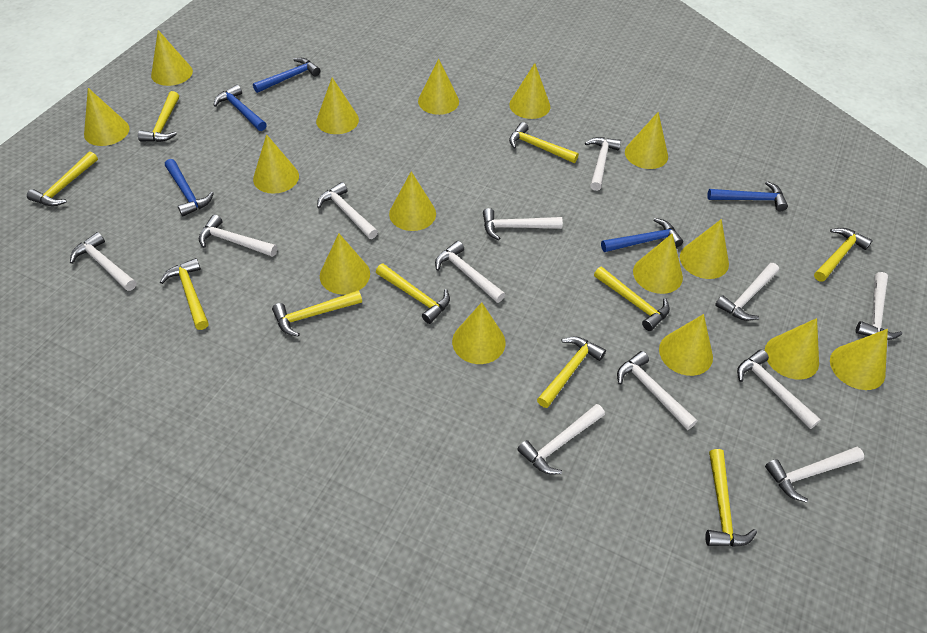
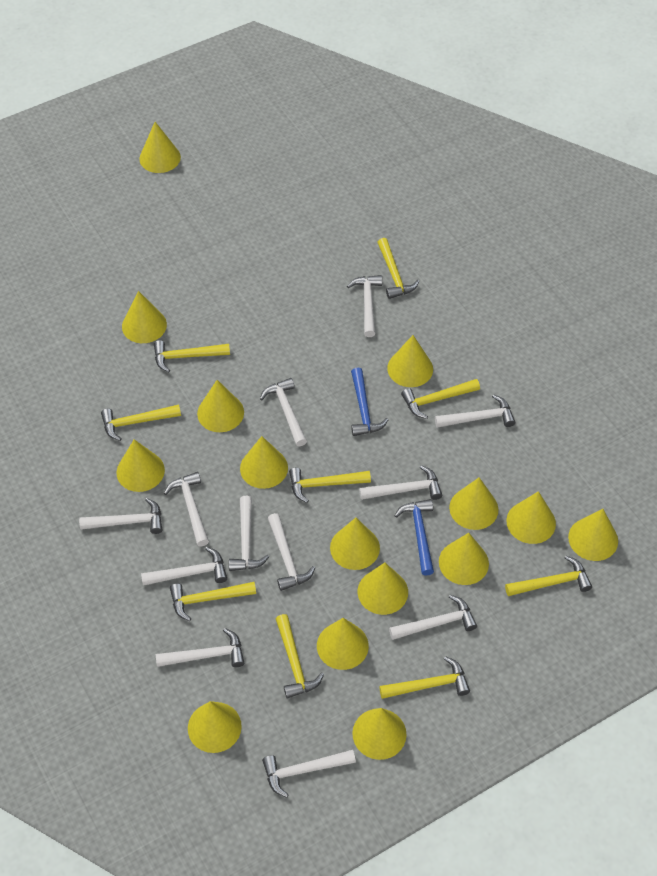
blue hammer: [165,159,214,216] [214,85,267,131] [253,58,320,93] [601,218,683,252] [707,181,788,211] = 5 -> [351,367,388,436] [394,499,434,576] = 2
yellow hammer: [27,152,98,206] [138,91,179,142] [160,258,209,330] [272,290,362,337] [376,263,450,324] [509,122,579,163] [537,336,606,408] [594,267,670,331] [705,449,757,547] [814,228,873,282] = 10 -> [101,404,181,441] [154,340,230,372] [170,582,256,621] [276,614,324,699] [289,468,371,503] [377,238,419,299] [379,656,470,699] [401,379,480,419] [505,556,592,596] = 9

